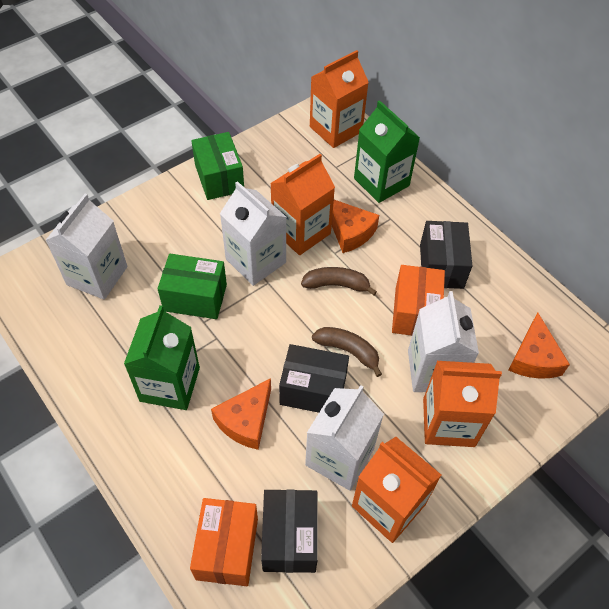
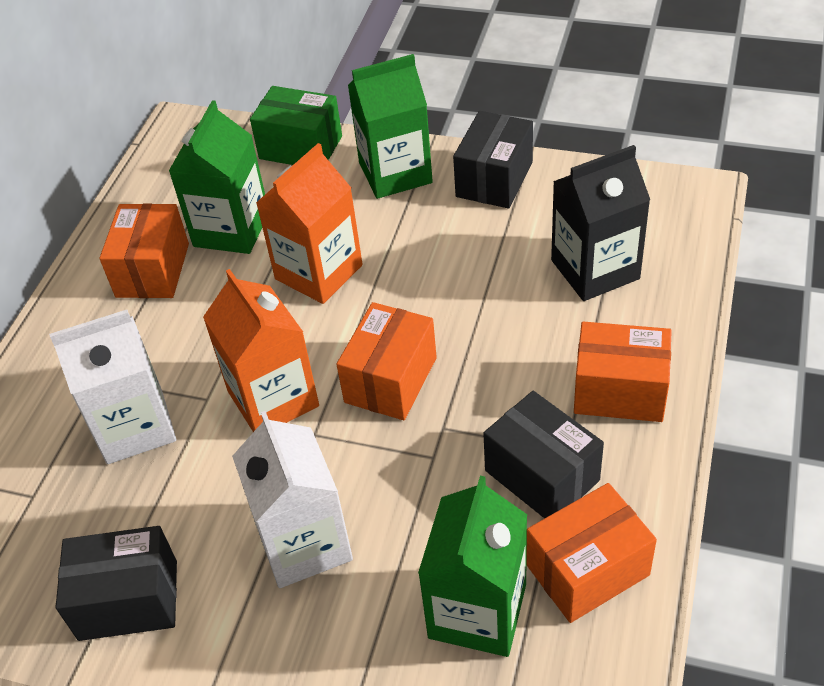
black carton: none = 0 -> [551,145,650,301] = 1
brown banana: [301,267,377,296] [312,327,382,377] = 2 -> none = 0
green box: [157,254,227,319] [191,132,244,200] = 2 -> [250,86,342,165] = 1
green carton: [124,305,200,410] [354,100,420,203] = 2 -> [169,100,265,254] [348,54,433,199] [418,476,527,657] = 3
orange box: [190,498,258,586] [392,265,445,336] = 2 -> [99,203,189,298] [336,302,437,420] [526,483,657,623] [574,322,672,422] = 4
orange carton: [270,154,335,255] [310,50,369,148] [352,437,442,543] [423,361,502,447] = 4 -> [203,269,319,432] [256,143,363,304] = 2
orange cheese: [211,378,271,450] [332,200,379,253] [508,313,570,379] = 3 -> none = 0
white carton: [45,194,128,300] [220,181,286,286] [305,385,384,491] [408,291,479,392] = 4 -> [49,310,176,464] [232,411,353,588] = 2

